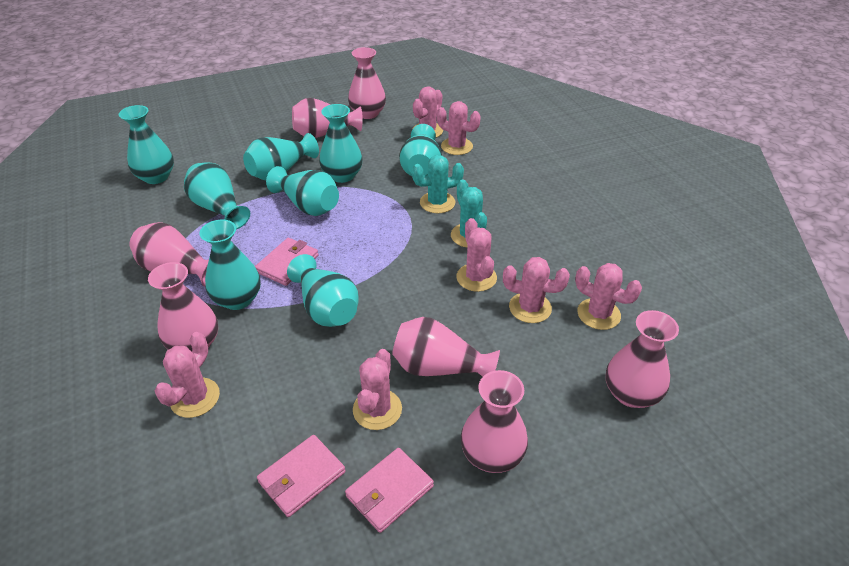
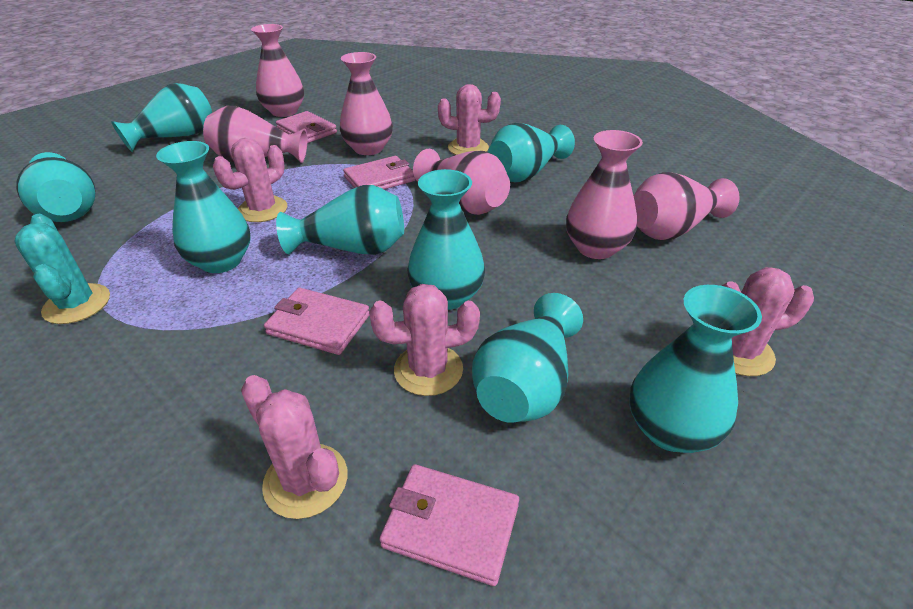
pink cactus: [155,332,220,418] [353,349,402,430] [413,86,443,138] [437,101,481,155] [456,218,497,292] [503,257,570,323] [575,263,642,330] = 7 -> [213,138,287,222] [241,375,348,519] [369,284,480,396] [438,84,501,155] [722,267,814,376] = 5
pink vase: [129,222,209,287] [148,262,218,351] [292,98,363,138] [348,47,386,119] [392,317,500,377] [461,370,528,473] [606,310,679,408] = 7 -> [203,106,307,163] [251,24,304,117] [340,52,393,155] [413,149,510,215] [566,130,643,259] [634,172,740,240] = 6
pink wallet: [255,238,318,286] [257,435,346,517] [345,448,434,533] = 3 -> [264,288,370,355] [276,111,337,143] [343,156,416,189] [379,464,519,586] = 4
turquoise cactus: [412,155,464,213] [451,179,487,247] = 2 -> [14,214,110,324] = 1

